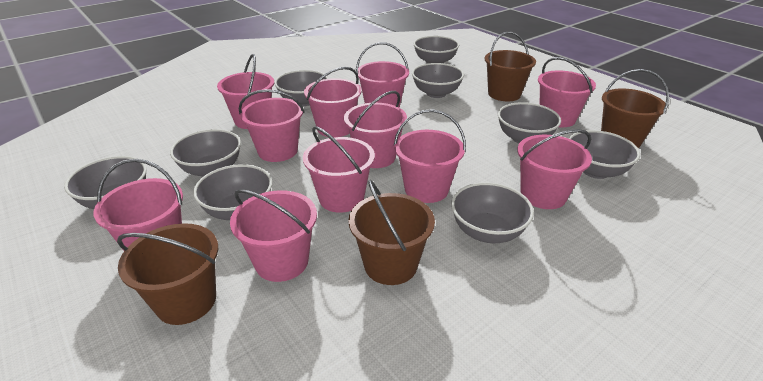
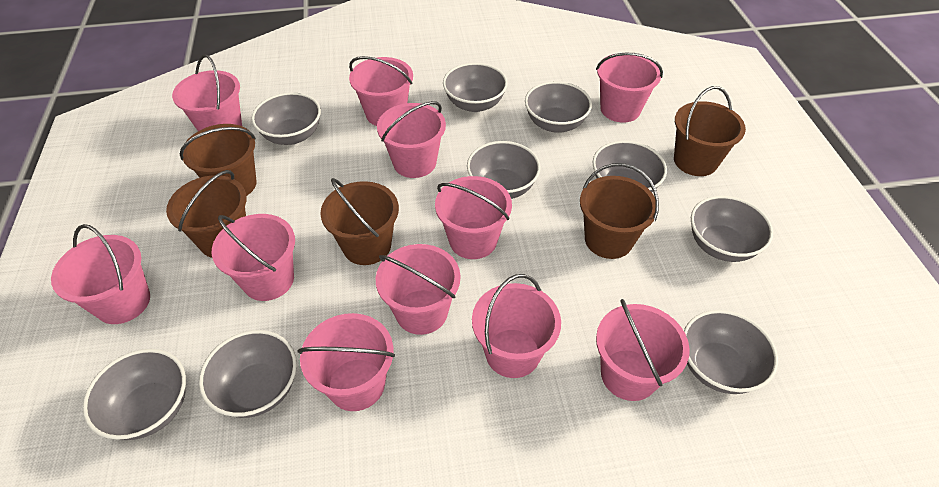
brown bucket: [117,223,218,325] [348,180,435,285] [485,32,536,101] [601,69,669,148] = 4 -> [166,170,247,258] [180,124,257,195] [320,178,399,265] [580,163,659,259] [674,86,746,176] = 5

